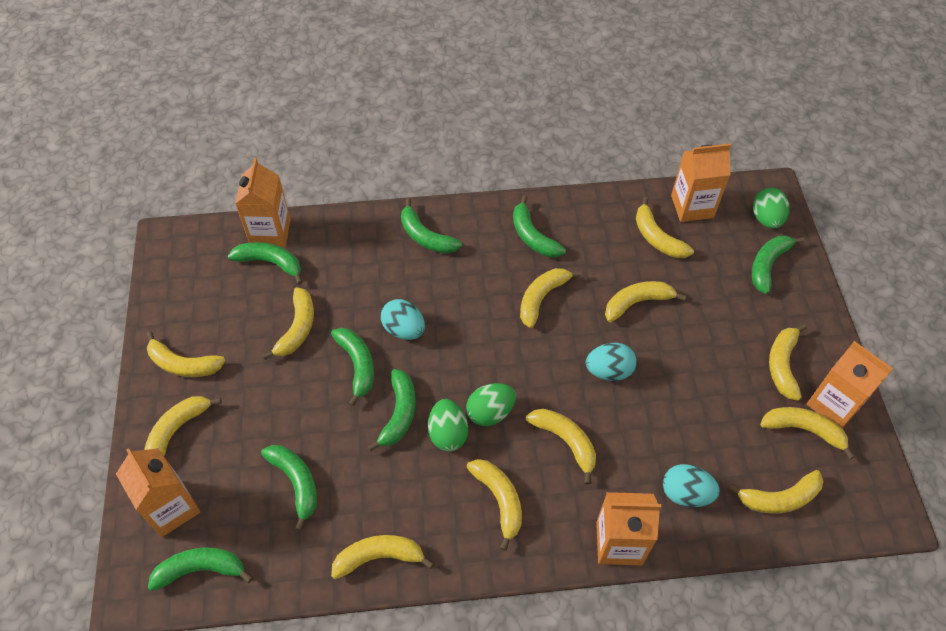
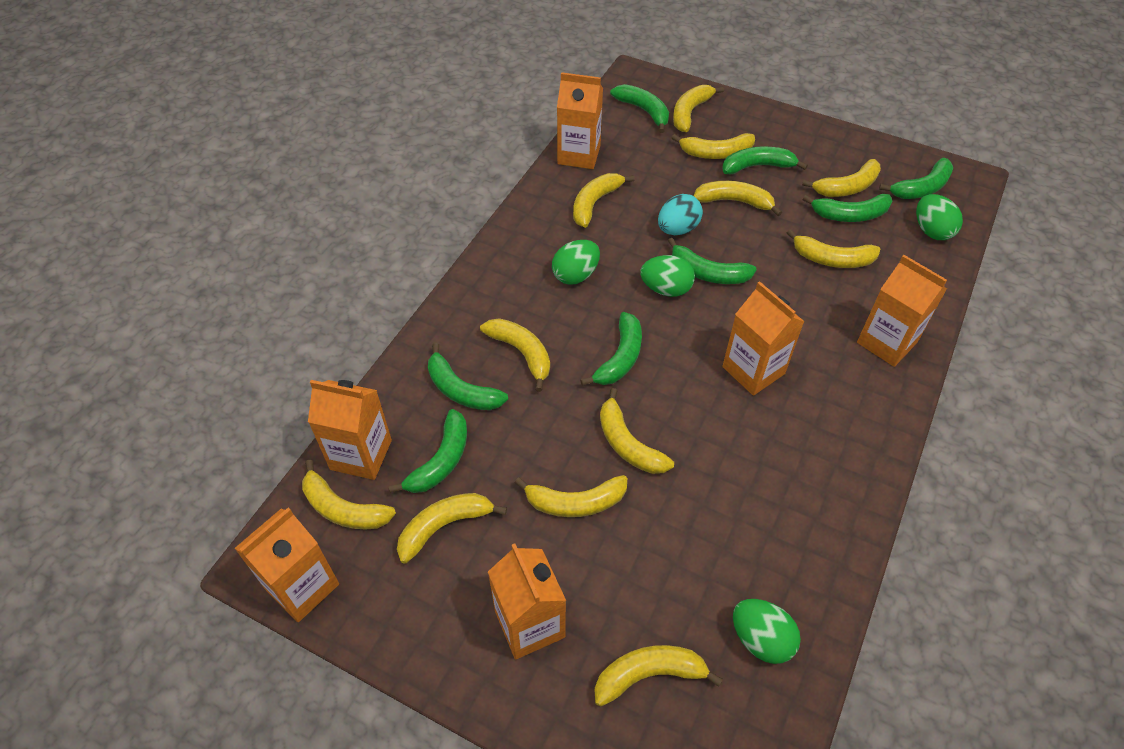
green egg: [428,399,468,451] [466,383,516,426] [753,188,789,229] = 3 -> [552,240,600,285] [640,255,695,297] [733,599,801,664] [916,194,963,240] = 4
orange carton: [116,448,200,537] [235,158,291,247] [596,492,661,565] [671,143,731,222] [807,341,893,428] = 5 -> [234,507,339,622] [308,380,392,480] [488,544,566,659] [557,72,603,169] [722,281,805,396] [857,255,947,367] = 6
turquoise egg: [381,299,425,340] [586,343,637,381] [663,464,720,507] = 3 -> [658,194,703,235] = 1

